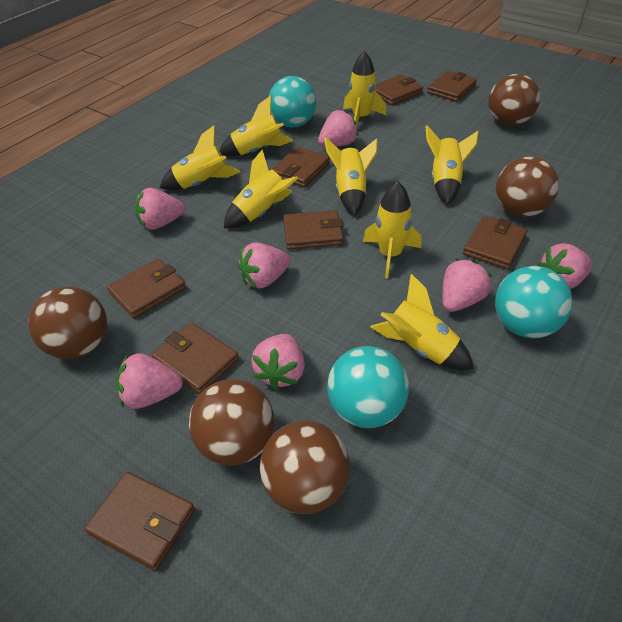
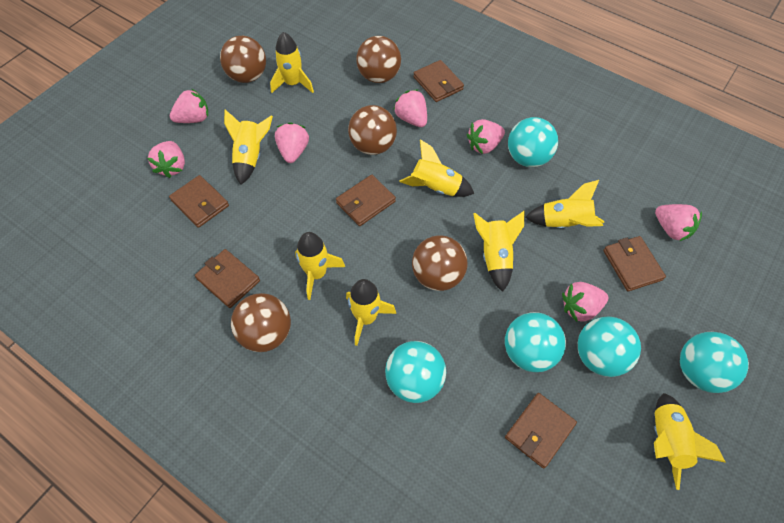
brown wallet: [84,472,195,571] [107,258,186,319] [152,322,239,394] [271,146,330,188] [283,210,343,250] [376,75,423,105] [427,71,477,102] [463,216,527,269] = 8 -> [169,175,229,228] [195,249,260,308] [336,175,396,226] [413,60,464,102] [505,393,577,469] [603,236,666,291] = 6
turquoise ball: [269,76,316,127] [327,346,409,428] [495,266,573,338] = 3 -> [385,341,446,403] [505,312,566,372] [508,117,558,167] [578,317,641,377] [680,332,749,393] = 5

